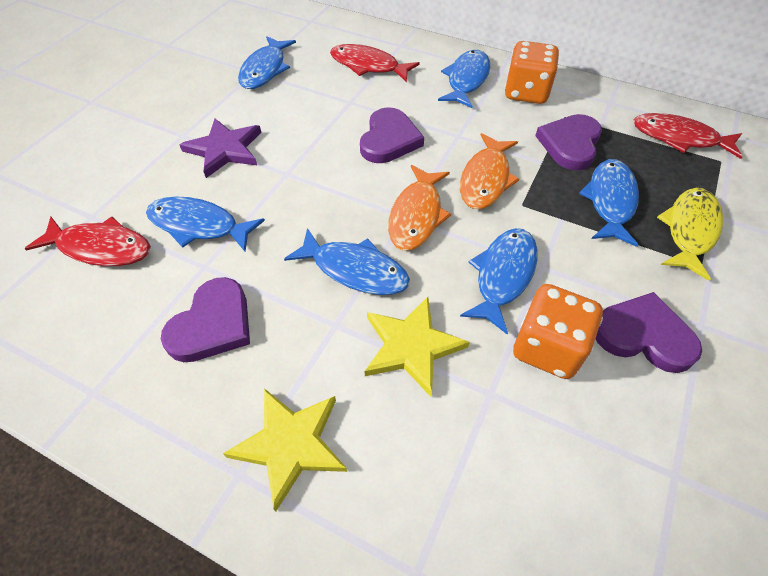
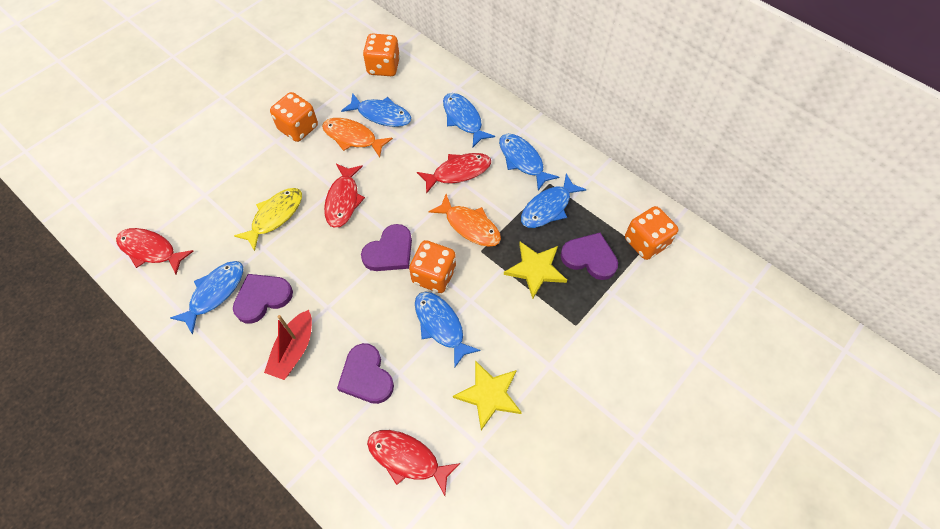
orange dice: [505,41,559,104] [513,284,603,379] = 2 -> [270,92,318,142] [363,33,400,76] [409,240,456,293] [625,206,678,260] = 4
purple star: [179,119,261,178] = 1 -> none = 0
red boat: none = 0 -> [264,310,312,380] = 1
red fish: [25,216,151,266] [330,44,420,82] [633,113,742,159] = 3 -> [116,228,194,274] [324,164,365,228] [367,430,461,496] [417,153,491,194] = 4

